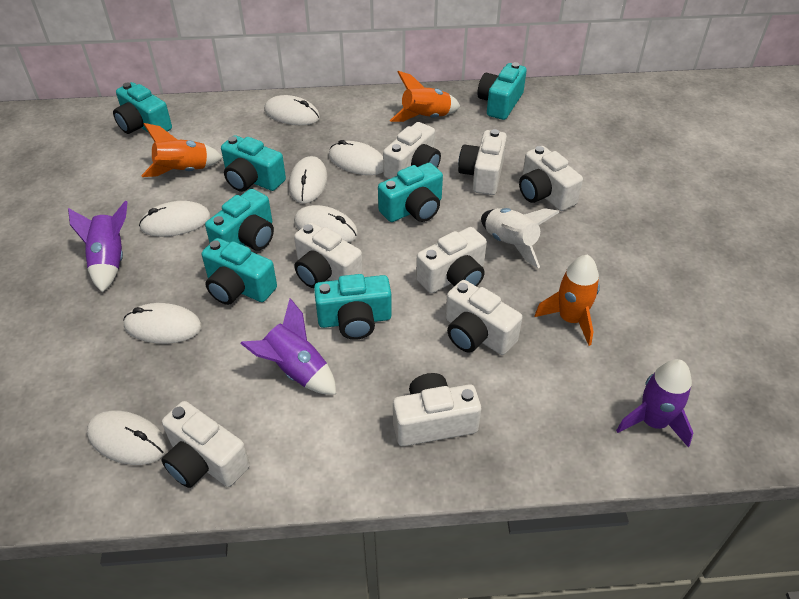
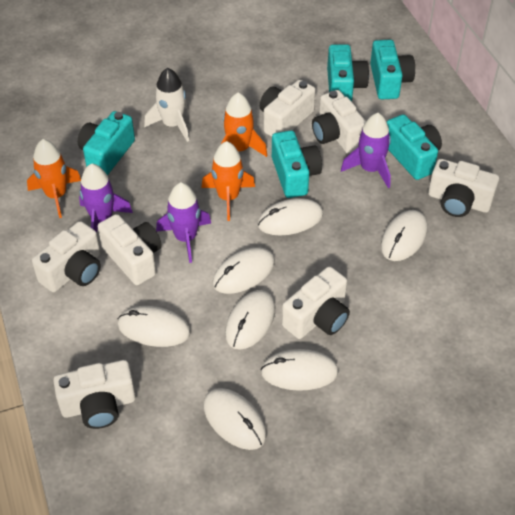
turquoise camera: [113,82,172,134] [202,238,277,305] [205,189,274,251] [221,135,286,192] [314,274,392,340] [378,163,443,222] [477,62,527,120] = 7 -> [78,111,135,176] [272,130,322,198] [327,44,369,102] [370,40,415,99] [387,114,442,180] = 5
white camera: [161,401,250,488] [294,222,363,288] [383,122,441,179] [393,373,481,446] [416,227,487,293] [445,280,522,355] [458,129,507,195] [519,146,583,211] = 8 -> [32,221,101,292] [53,360,136,429] [98,214,162,285] [260,80,316,137] [282,267,350,339] [312,90,366,154] [428,159,499,217] = 7

